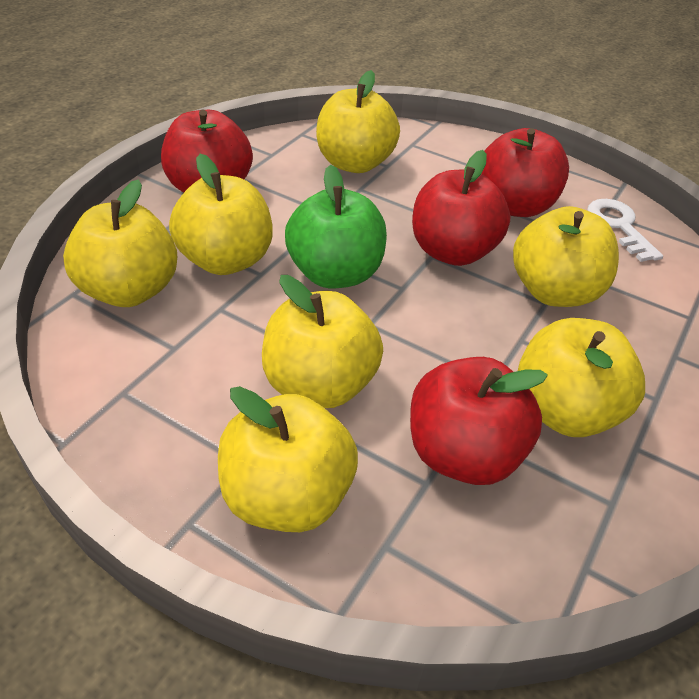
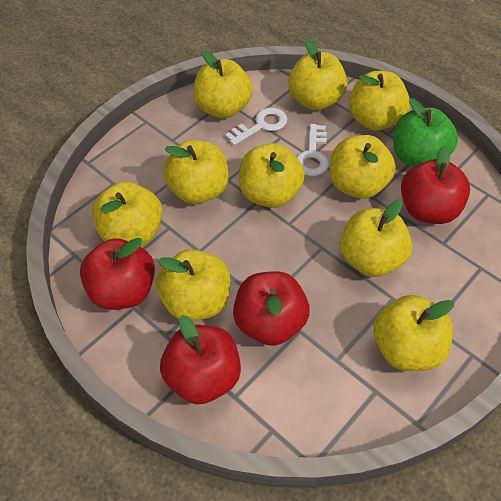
white key: [587,199,663,262] = 1 -> [225,108,287,146] [297,124,329,176] = 2
yellow apple: [63,180,177,307] [169,154,273,275] [218,386,358,532] [262,275,383,408] [316,70,400,173] [513,206,619,307] [518,318,645,437] = 7 -> [92,181,162,247] [156,249,230,321] [163,140,229,204] [193,50,253,118] [239,143,305,208] [288,39,347,110] [330,135,396,199] [340,199,412,277] [348,71,410,131] [373,295,454,371] = 10

